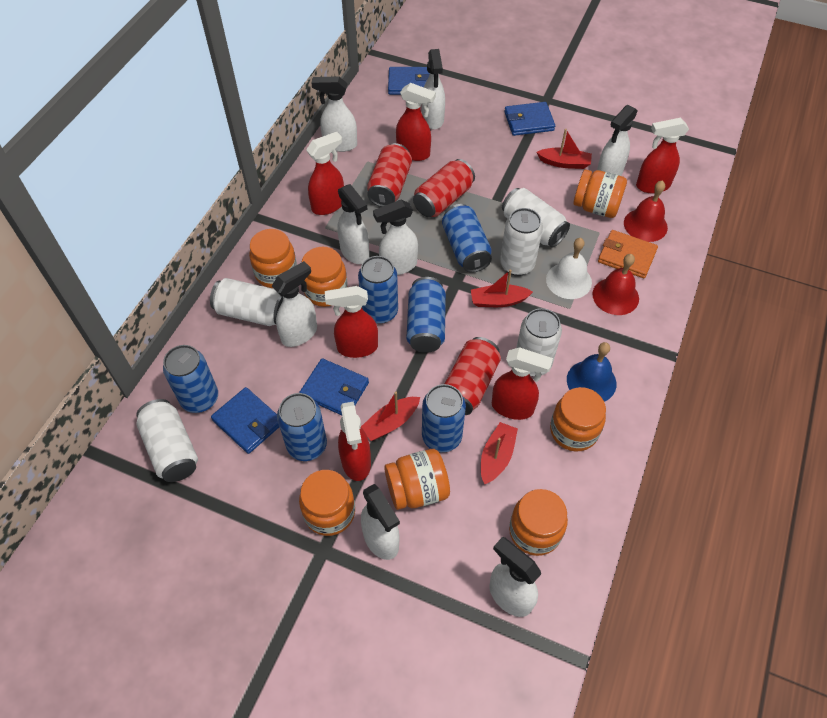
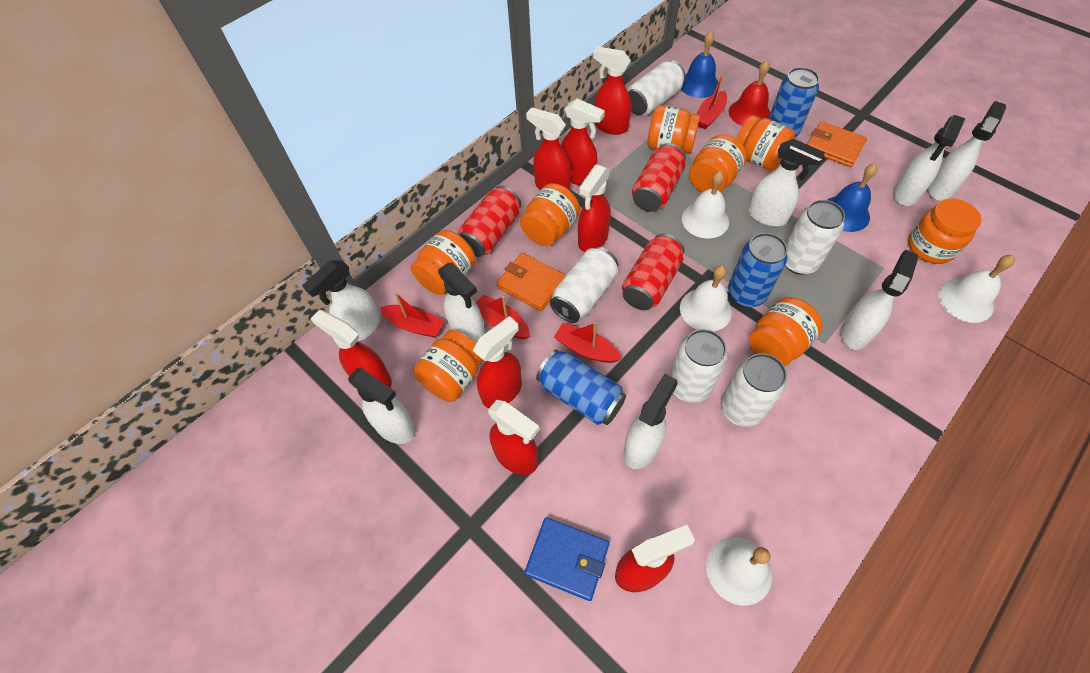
blue bell: [567,342,616,402] = 1 -> [681,31,718,98] [827,164,878,232] = 2
blue can: [163,345,218,413] [277,393,327,461] [358,256,398,324] [407,277,446,353] [422,384,466,452] [442,204,492,273] = 6 -> [536,350,626,425] [728,233,787,307] [769,67,819,137] = 3
blue wallet: [211,387,279,454] [299,358,369,415] [388,67,430,95] [504,102,555,136] = 4 -> [524,518,610,601] = 1
orange jar: [249,229,297,288] [299,470,355,536] [301,247,348,307] [384,449,450,510] [509,489,568,556] [550,387,606,452] [573,169,627,218] = 7 -> [411,230,476,295] [413,330,483,402] [520,183,580,246] [648,105,700,153] [689,134,747,193] [736,115,795,171] [749,297,823,366] [908,198,981,264] = 8
orange wallet: [598,230,658,278] = 1 -> [496,253,566,311] [807,121,867,167] = 2
red bell: [592,254,639,315] [624,181,668,242] = 2 -> [729,60,771,126] = 1
red spray bottle: [306,132,344,215] [325,286,378,358] [338,401,371,481] [396,83,436,161] [492,347,553,420] [636,118,689,193] = 6 -> [311,310,392,387] [473,316,522,408] [488,400,540,475] [526,107,571,190] [561,98,605,185] [578,164,611,252] [593,46,631,135] [615,525,695,592] = 8
white bell: [546,238,592,299] = 1 -> [680,265,732,331] [682,171,729,239] [706,537,772,606] [938,255,1015,323] = 4

